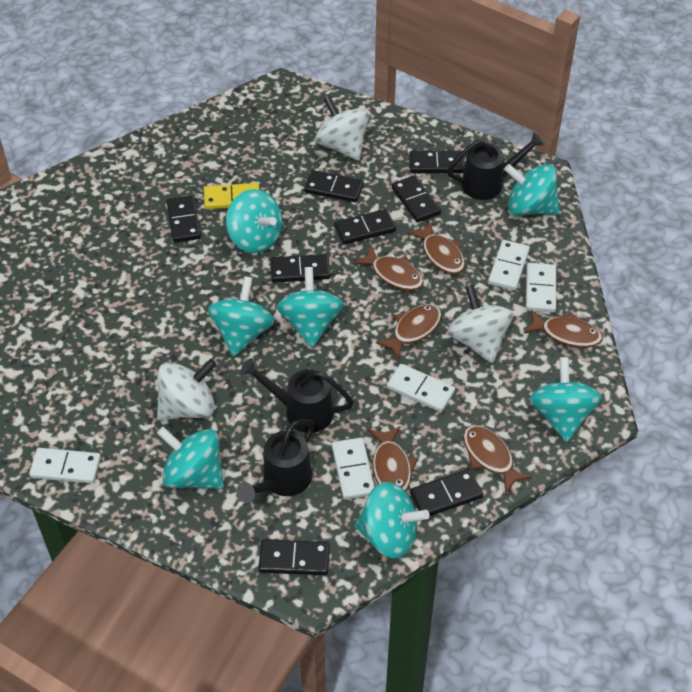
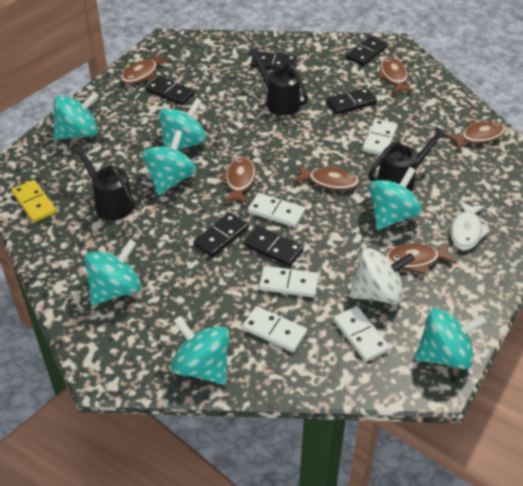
black domino: [167,196,201,243] [259,539,330,575] [271,254,330,283] [304,170,364,202] [335,209,396,244] [391,175,441,223] [410,151,465,173] [410,469,483,516] = 8 -> [146,76,195,105] [194,213,249,257] [244,226,303,266] [251,51,297,70] [326,88,377,115] [346,36,388,66] = 6
white fish: none = 0 -> [450,200,490,250] = 1
white spinning top: [157,359,217,420] [315,95,369,161] [448,284,513,363] = 3 -> [349,248,415,304] = 1

